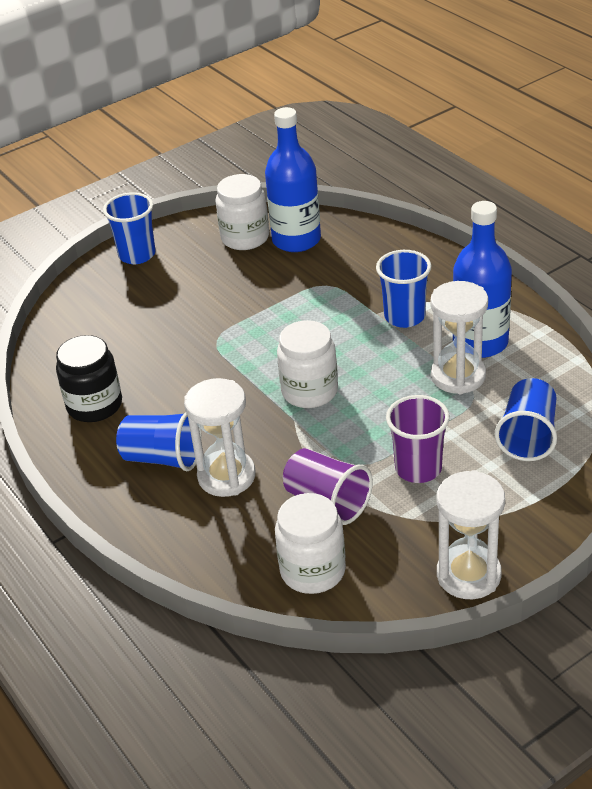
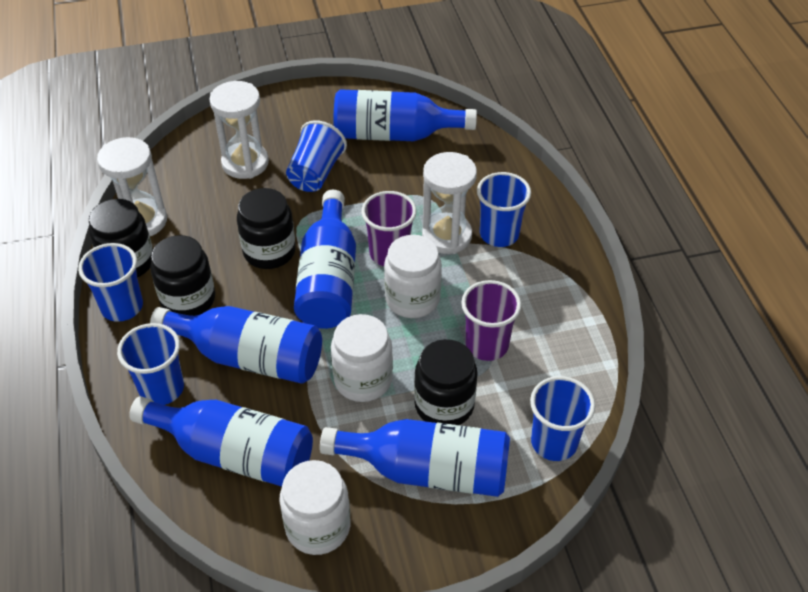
black jar: [56,335,122,422] = 1 -> [89,199,153,277] [150,235,215,316] [237,188,296,269] [414,339,478,425] = 4
blue bottle: [265,107,321,252] [453,201,512,358] = 2 -> [129,396,313,487] [150,306,322,384] [294,190,356,329] [320,419,510,497] [334,89,477,141] = 5
blue cup: [103,192,156,264] [116,412,202,471] [376,250,431,328] [495,378,557,461] = 4 -> [78,243,143,322] [117,323,184,405] [286,120,347,192] [477,172,531,247] [530,376,595,461] = 5

